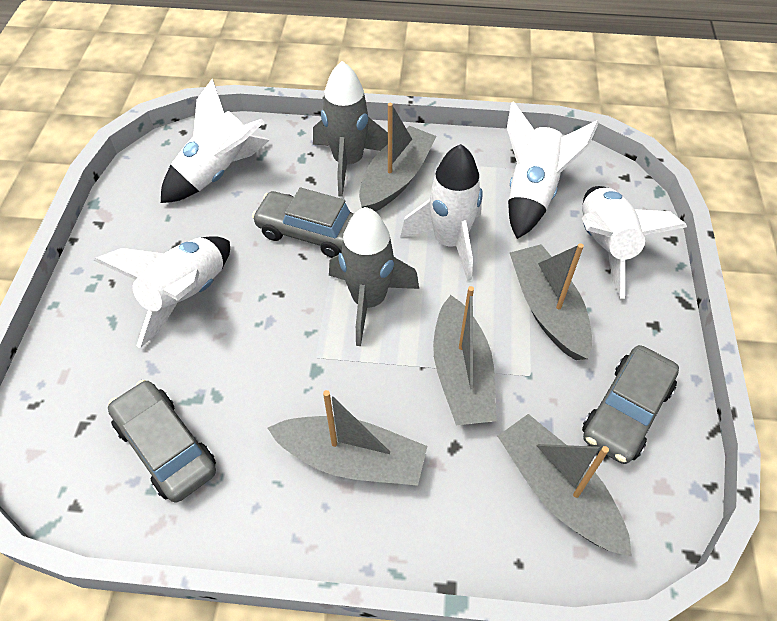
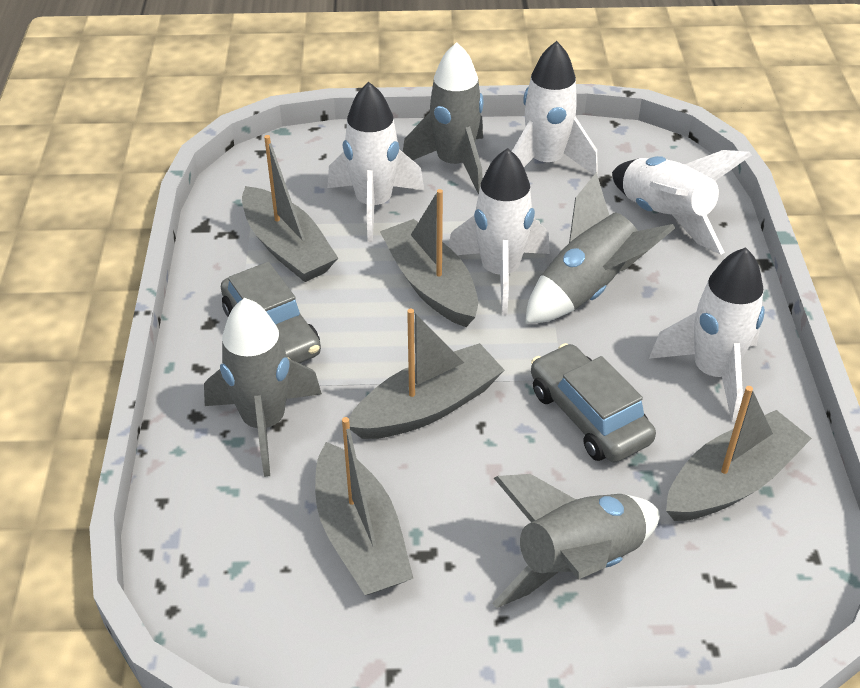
grey car: [108,380,216,503] [252,188,354,258] [582,345,679,464] = 3 -> [221,262,321,364] [531,343,656,462] = 2
grey rocket: [313,61,388,197] [329,207,419,346] = 2 -> [204,298,322,477] [403,42,484,195] [493,474,660,608] [525,172,675,324] = 4

